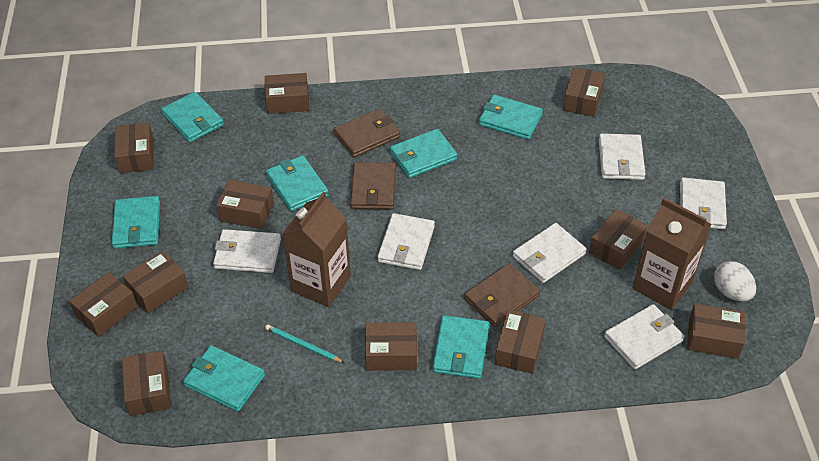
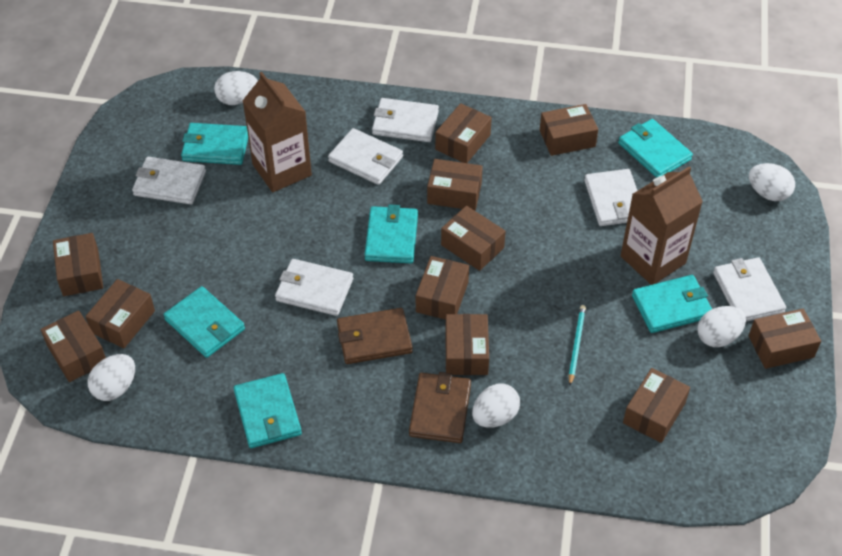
brown wallet: [334,109,400,158] [350,162,396,209] [464,263,540,327] = 3 -> [337,308,413,364] [409,372,471,443] = 2
turquoise wallet: [112,196,160,249] [161,92,224,142] [183,345,265,412] [266,155,329,211] [390,129,458,178] [433,315,489,379] [479,95,543,140] = 7 -> [163,286,245,358] [181,123,248,165] [234,373,302,448] [365,204,418,263] [618,119,693,178] [632,275,712,333] = 6
white egg: [714,261,756,301] = 1 -> [88,354,135,401] [214,71,258,105] [472,383,520,428] [697,306,746,347] [749,163,795,201] = 5

